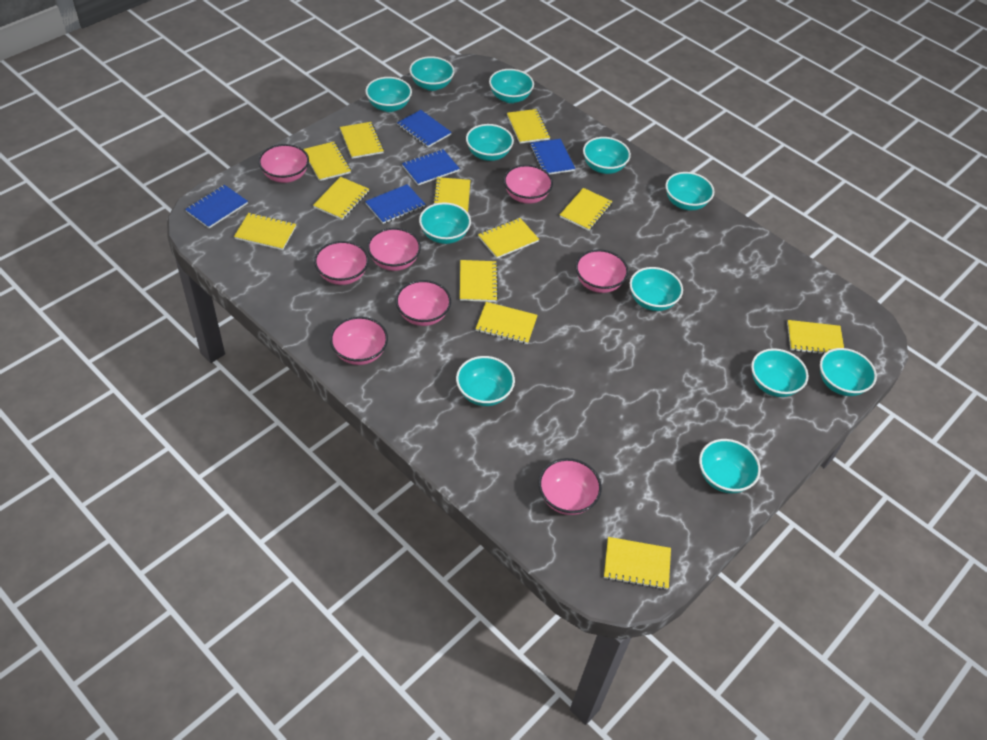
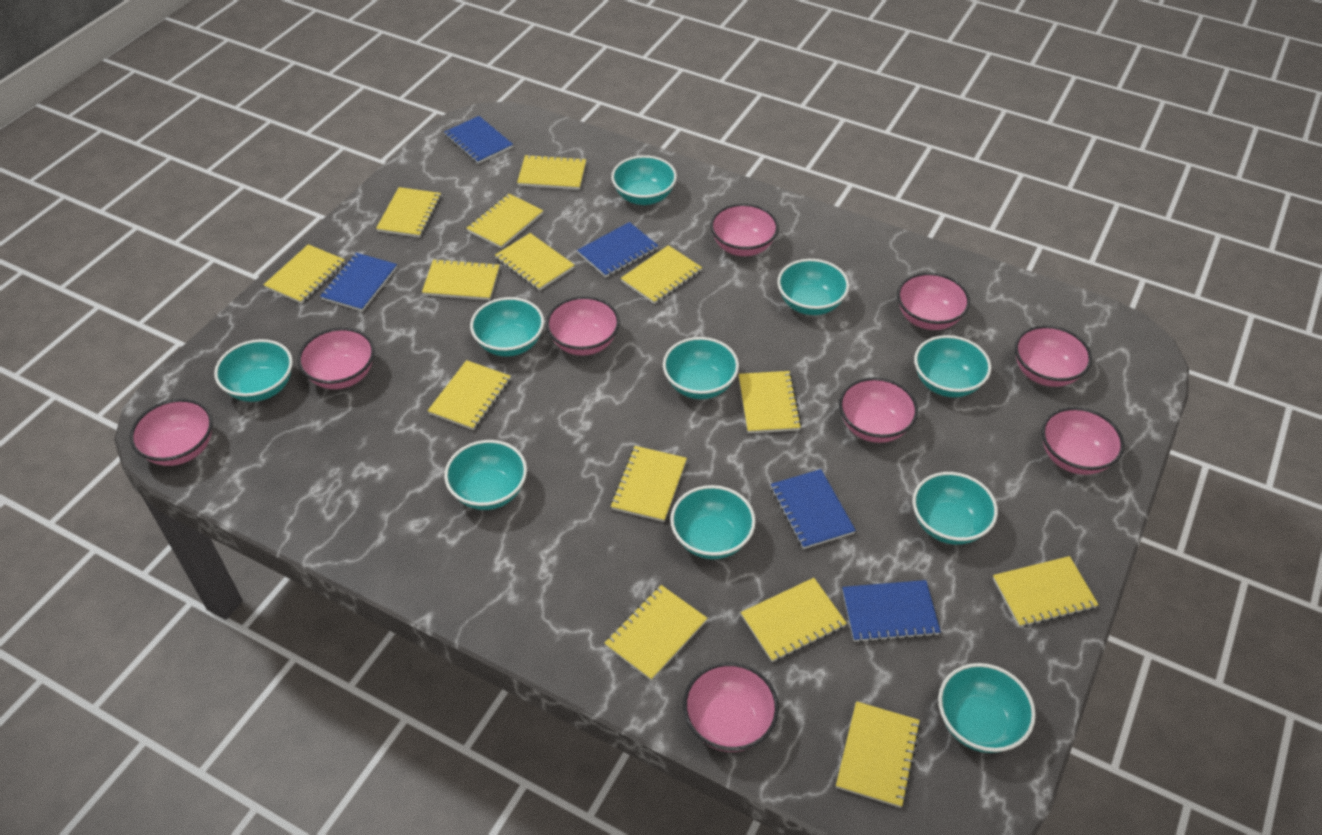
pink bowl: [258,144,309,183] [314,241,369,285] [330,317,388,365] [367,228,421,271] [396,280,451,326] [504,165,553,204] [539,458,602,515] [575,249,629,293] = 8 -> [130,399,213,466] [298,328,375,389] [546,296,620,356] [683,662,779,752] [710,203,779,256] [839,377,918,443] [897,272,970,330] [1015,325,1092,387] [1042,407,1124,475] = 9
turquoise bowl: [366,77,412,112] [409,56,455,91] [419,202,471,244] [456,356,515,406] [466,124,514,161] [489,69,534,103] [583,137,631,174] [630,267,683,311] [665,172,714,211] [699,439,761,493] [751,348,808,397] [820,348,877,396] = 12 -> [214,339,293,402] [444,440,527,510] [470,297,544,357] [611,155,677,205] [663,337,739,399] [670,485,756,559] [777,259,849,315] [912,472,998,545] [914,335,991,398] [938,663,1036,753] = 10
yellow notebook: [234,213,296,250] [303,142,351,181] [313,177,369,220] [340,122,384,159] [433,177,470,212] [460,260,498,302] [476,302,538,344] [478,218,539,259] [507,109,550,144] [560,188,613,231] [604,537,671,590] [787,320,844,354] = 12 -> [263,244,345,304] [376,187,441,238] [422,259,500,300] [428,360,511,430] [466,194,543,249] [495,233,574,291] [517,155,586,190] [605,585,707,681] [611,446,687,522] [621,245,702,304] [739,371,802,433] [741,578,847,662] [836,701,921,808] [993,556,1099,627] = 14

